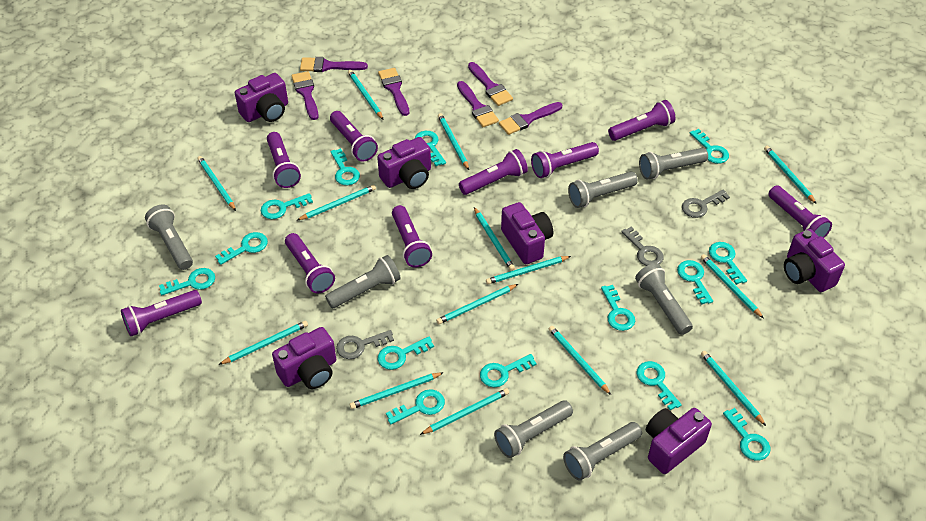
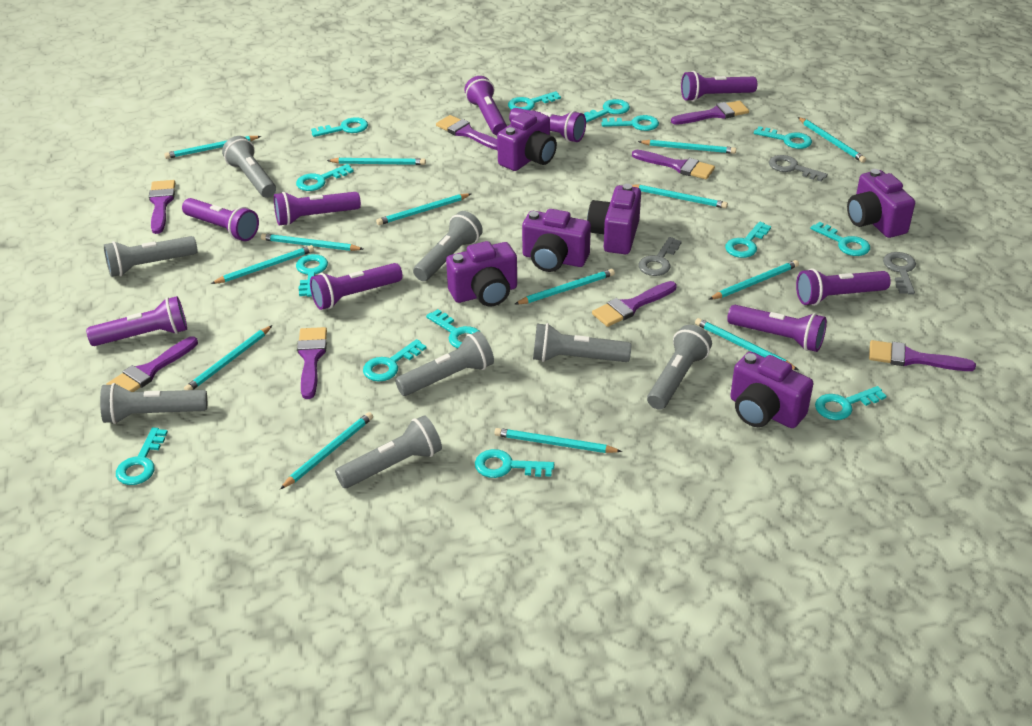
grey flashlight: [145,205,193,270] [325,255,401,308] [494,400,573,458] [563,422,642,481] [568,171,638,208] [635,263,693,335] [639,148,708,180] = 7 -> [100,383,207,424] [104,236,198,277] [222,136,276,198] [335,415,442,488] [395,331,494,396] [413,211,483,281] [533,323,631,362] [647,325,712,410] = 8
purple brush: [292,71,318,120] [300,57,368,72] [378,68,409,116] [457,81,499,127] [468,62,513,106] [499,102,562,135] = 6 -> [106,337,198,392] [149,180,175,234] [297,327,327,399] [436,115,498,150] [592,281,677,327] [632,150,715,179] [671,100,749,125] [869,340,976,371] = 8

